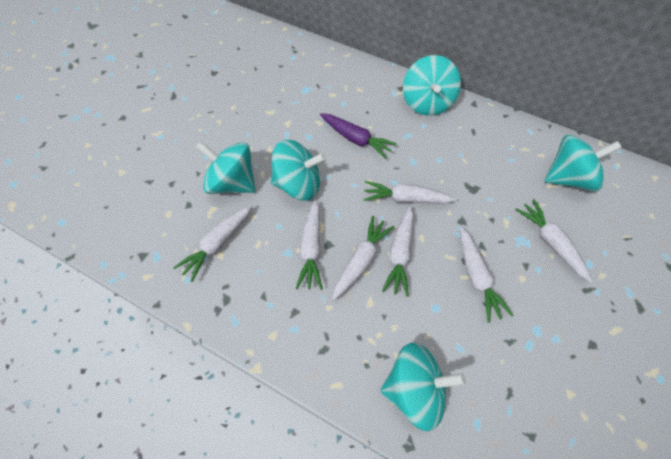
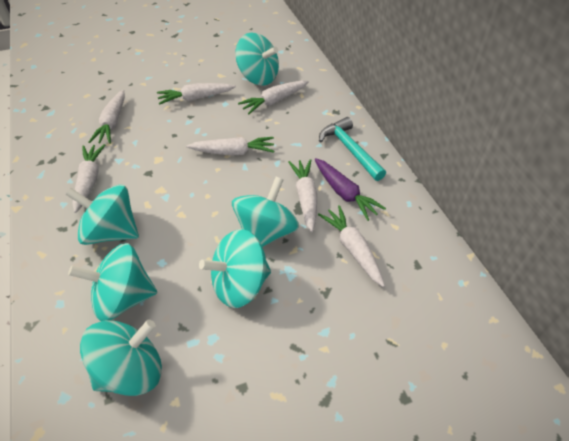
turquoise hammer: none = 0 -> [319,117,386,181] = 1
turquoise spinning top: [196,141,256,194] [271,140,326,201] [380,342,466,432] [403,55,461,116] [545,135,622,192] = 5 -> [65,184,139,245] [68,243,157,321] [80,319,162,396] [199,229,271,308] [232,177,299,247] [235,33,279,86] = 6

